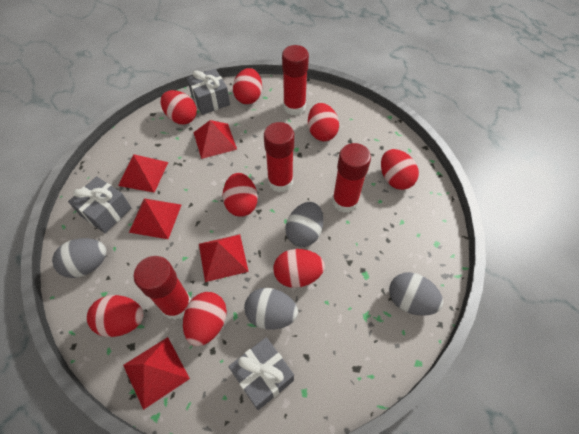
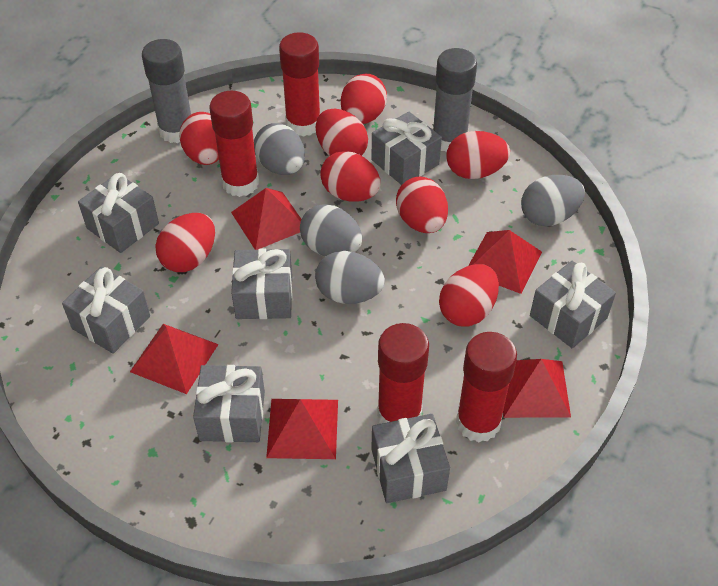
grey gift: [68,176,131,233] [187,69,230,115] [229,337,294,410] = 3 -> [62,267,150,354] [78,173,159,253] [193,365,265,442] [231,249,292,319] [371,111,442,185] [371,414,450,503] [530,261,616,348] = 7
grey glue stick: none = 0 -> [142,39,191,143] [432,48,477,152] = 2

